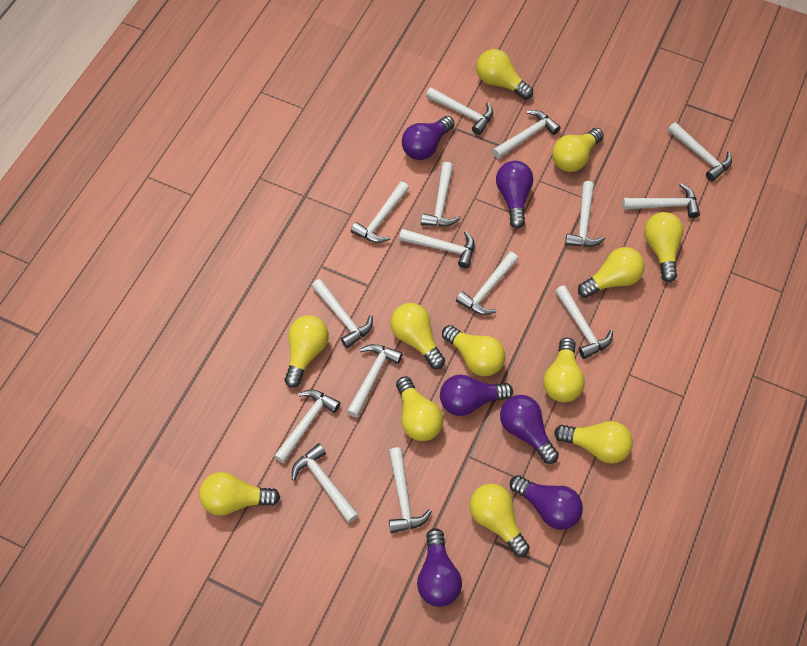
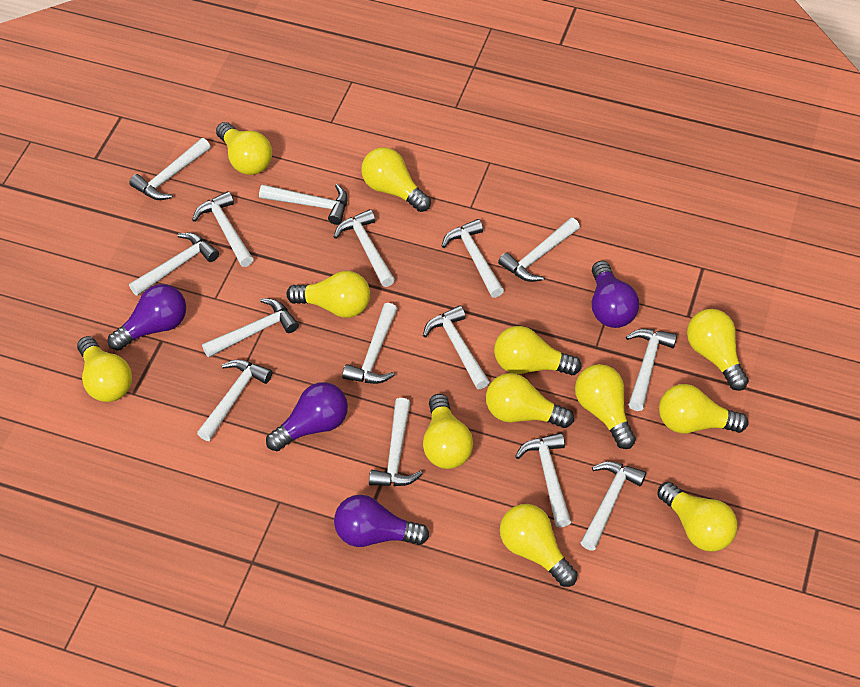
purple light bulb: [402,116,455,160] [417,528,462,607] [440,374,513,416] [496,161,533,229] [500,395,559,464] [510,475,583,530] = 6 -> [108,284,186,351] [266,382,348,451] [334,495,429,547] [592,261,639,328] = 4

